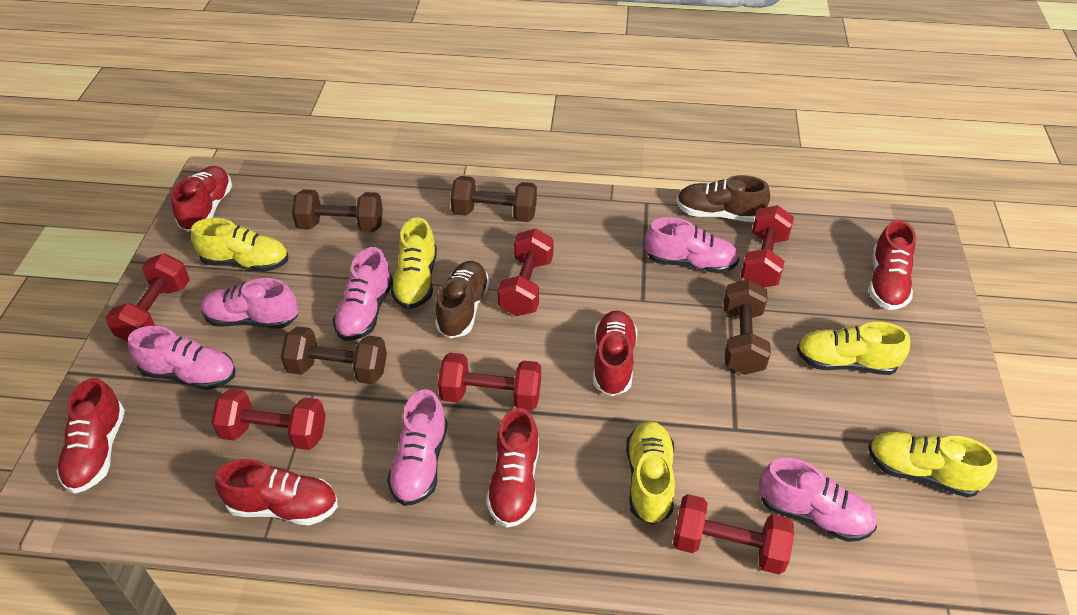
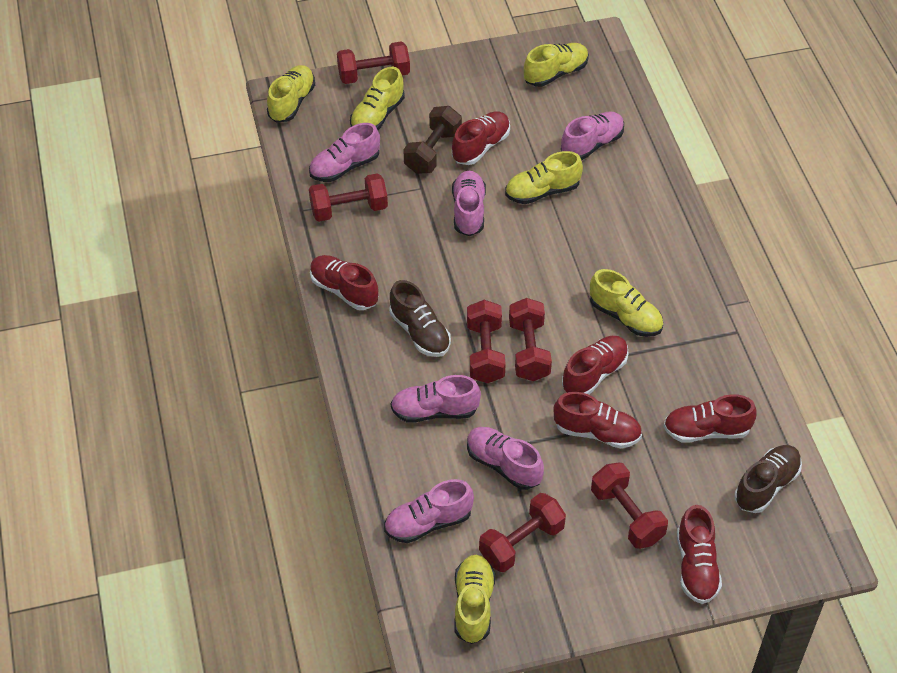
brown dumbbell: [281,326,387,384] [292,190,383,232] [450,176,537,222] [724,279,771,375] = 4 -> [403,106,462,174] = 1
yellow shoe: [191,218,288,272] [391,217,437,309] [626,421,675,525] [797,322,910,375] [868,432,997,498] = 5 -> [267,65,315,122] [350,67,405,130] [454,555,495,644] [505,151,583,204] [524,43,589,87] [590,269,663,337] = 6

